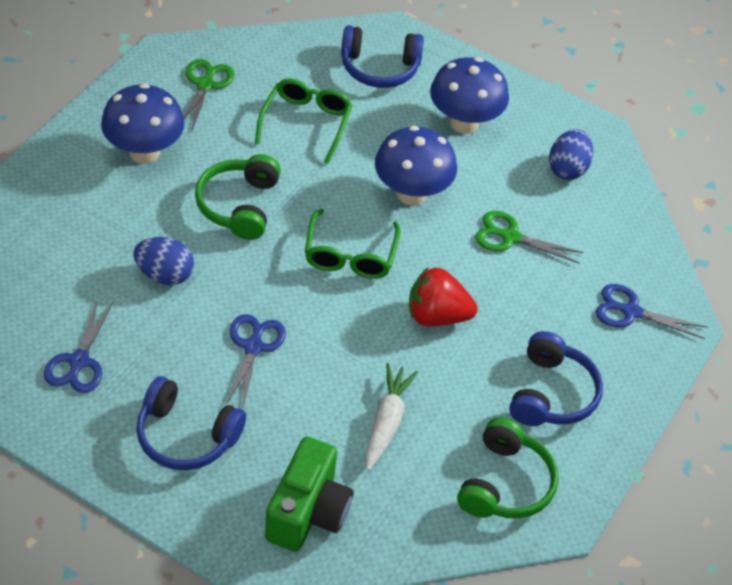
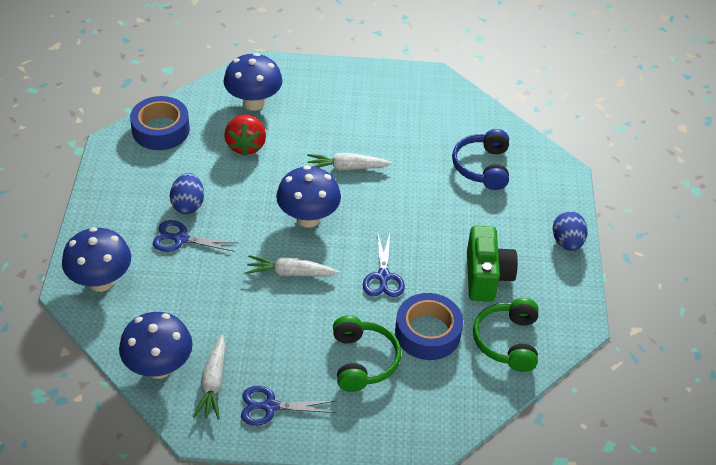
blue headphones: [136,376,246,470] [341,25,424,88] [509,331,603,426] = 3 -> [452,129,509,190] = 1
blue mushroom: [101,83,185,164] [375,126,457,205] [430,57,509,134] = 3 -> [62,227,131,292] [119,312,193,379] [224,53,283,111] [276,166,341,227] = 4
blue tape: none = 0 -> [130,96,190,150] [395,293,463,360] = 2
green glasses: [255,78,352,164] [305,209,401,279] = 2 -> none = 0
green scissors: [183,59,234,133] [475,211,584,264] = 2 -> none = 0
white carrot: [365,363,418,471] = 1 -> [193,335,225,420] [246,255,339,276] [307,153,392,171] = 3

